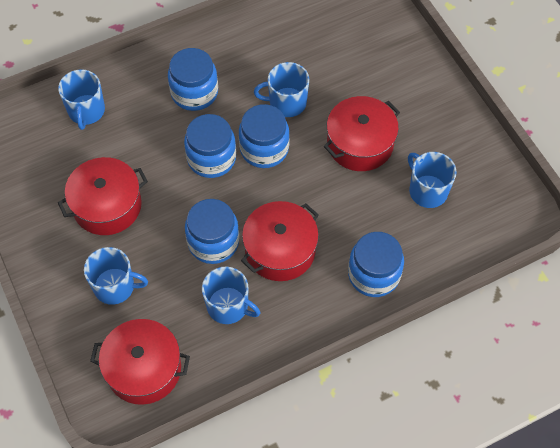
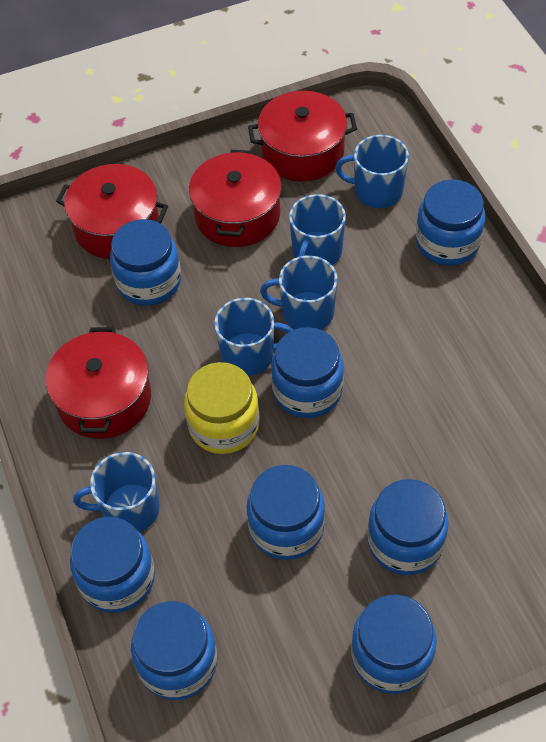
blue jar: [168,48,218,111] [184,114,236,178] [185,199,239,264] [239,104,290,168] [348,232,404,297] = 5 -> [70,517,155,613] [110,219,181,306] [131,601,217,700] [247,465,325,560] [271,327,344,418] [351,595,437,694] [367,479,449,575] [416,179,485,266] = 8
yellow jar: none = 0 -> [184,362,260,454] = 1

